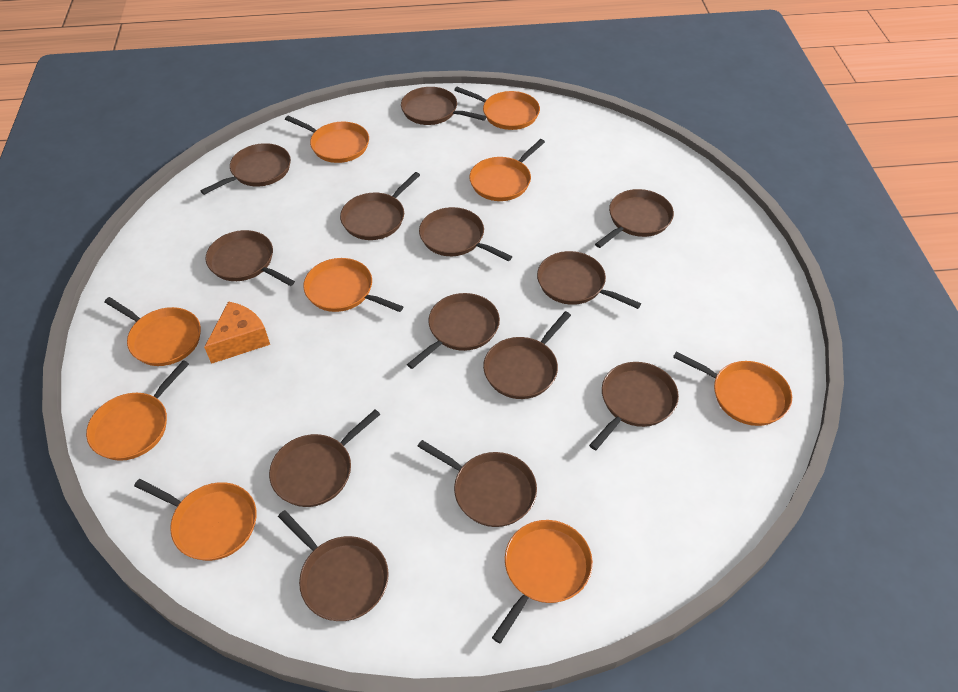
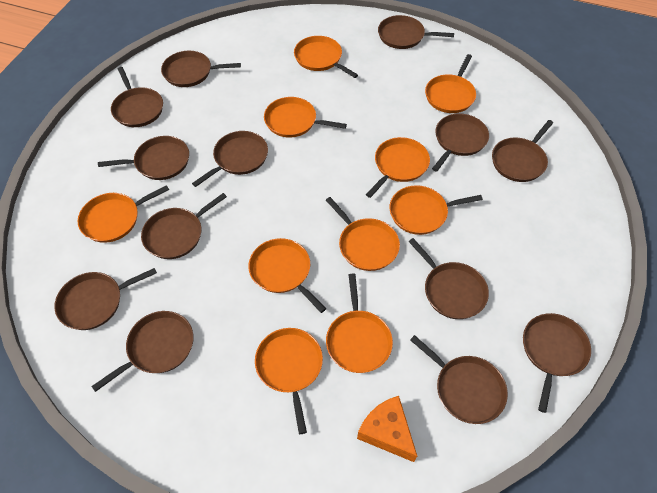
orange pan: [86,360,189,461] [104,297,201,366] [134,479,257,561] [285,115,369,163] [303,258,403,312] [454,87,540,130] [469,139,545,201] [492,520,593,643] [673,352,792,426] = 9 -> [78,185,169,243] [248,238,326,313] [255,328,323,434] [264,97,347,138] [294,36,358,78] [326,197,400,271] [326,274,393,373] [366,137,430,198] [389,185,483,235] [425,54,476,113] = 10

